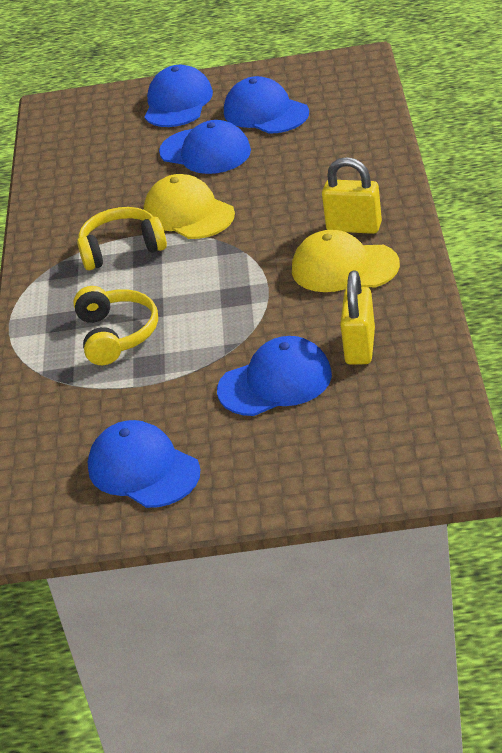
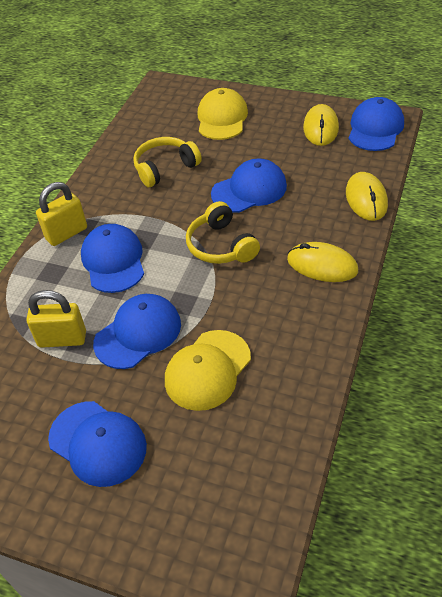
yellow mouse: none = 0 -> [287,242,358,282] [303,104,339,146] [346,172,388,221] = 3

